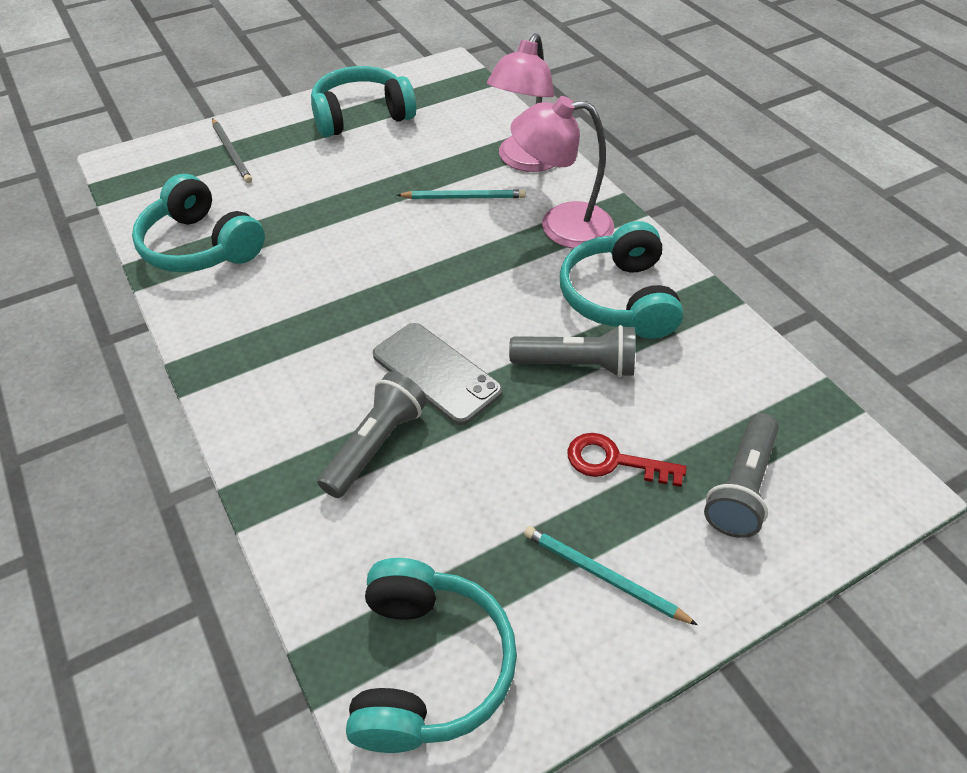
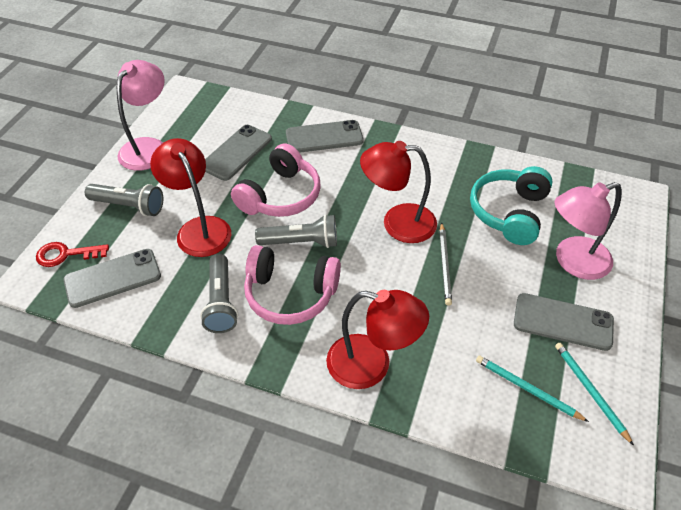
grey phone: [373,323,503,425] = 1 -> [63,249,161,308] [205,125,272,181] [286,120,363,153] [514,293,614,351] = 4
pink headphones: none = 0 -> [231,143,321,217] [244,245,341,325] = 2
red lamp: none = 0 -> [150,138,231,257] [326,290,429,389] [360,141,437,243] = 3
turquoise headphones: [132,174,265,272] [311,66,416,137] [346,558,517,753] [560,221,683,339] = 4 -> [470,166,553,245] = 1

